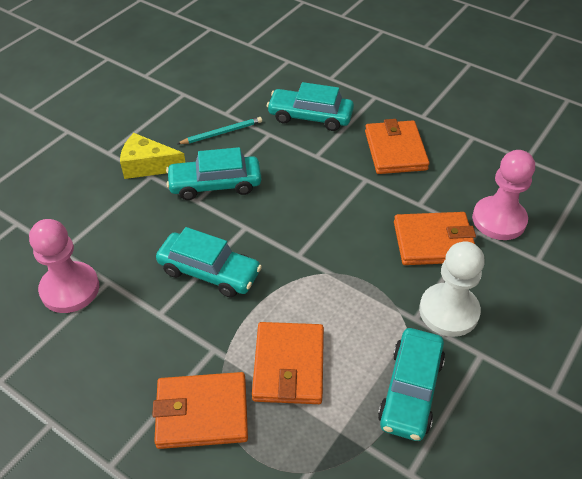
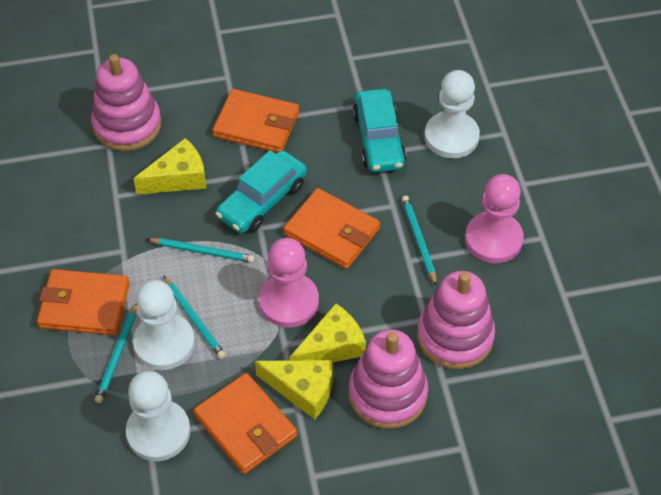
pink stacking toy: none = 0 -> [91,54,161,151] [349,329,428,429] [417,271,495,369] = 3
turquoise car: [156,227,262,298] [166,147,261,200] [267,82,354,131] [378,328,445,441] = 4 -> [215,150,307,233] [353,89,406,172] = 2
turquoise pencil: [177,117,262,144] = 1 -> [95,304,137,403] [147,238,254,263] [163,275,226,359] [402,196,437,286] = 4
white pawn: [419,241,485,337] = 1 -> [126,371,191,461] [133,280,195,370] [425,70,480,158] = 3
yellow cheese: [120,133,186,179] = 1 -> [133,138,207,194] [255,360,333,420] [290,303,366,362] = 3

